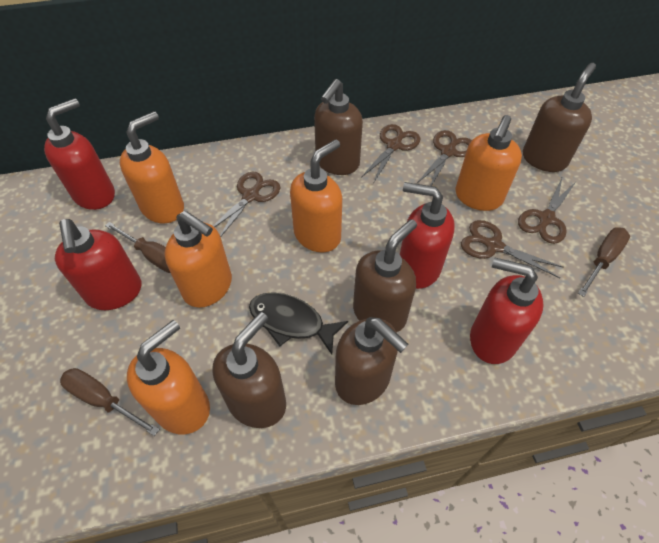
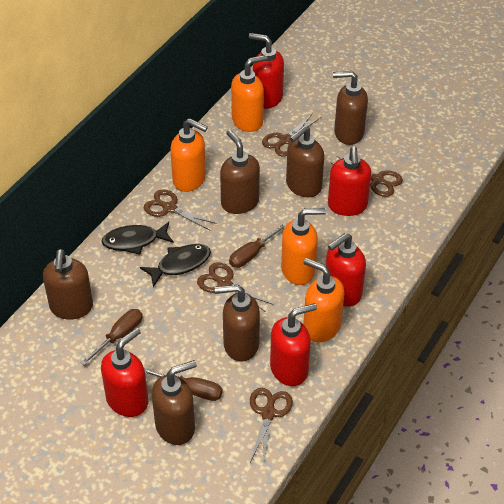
black fish: [249,292,348,355] = 1 -> [102,222,174,255] [140,244,211,287] = 2
brown soap dispenser: [213,312,286,428] [314,79,363,175] [335,317,408,405] [353,219,417,332] [523,63,596,172] = 5 -> [43,249,93,320] [152,360,197,445] [215,284,260,362] [220,130,260,214] [286,126,324,197] [333,71,368,145] = 6
orange soap dispenser: [120,111,184,223] [127,320,210,434] [164,211,232,308] [290,139,342,252] [455,115,522,211] = 5 -> [170,118,208,192] [231,55,268,132] [281,208,326,285] [303,258,344,342] = 4
red soap dispenser: [44,98,115,210] [55,219,141,310] [400,182,455,289] [470,257,544,364] = 4 -> [101,328,148,417] [249,33,284,109] [270,303,317,386] [326,233,366,306] [328,146,372,216] = 5

